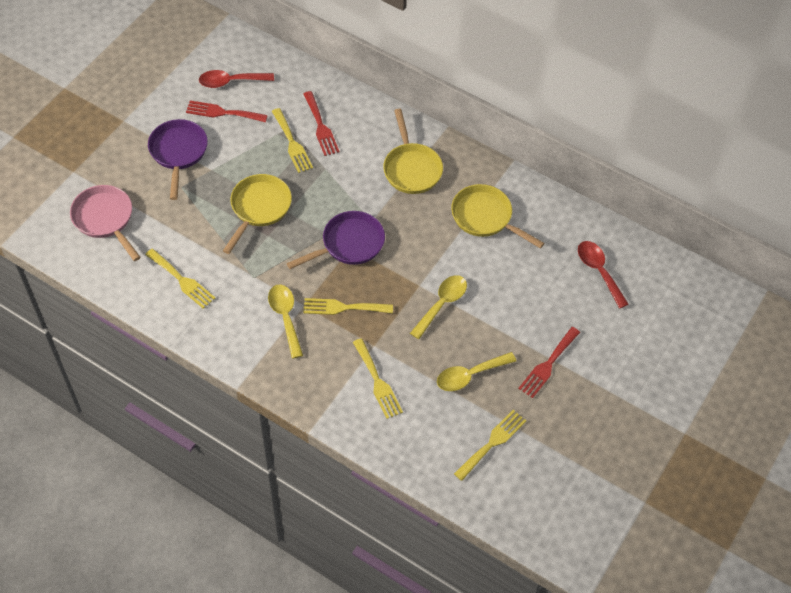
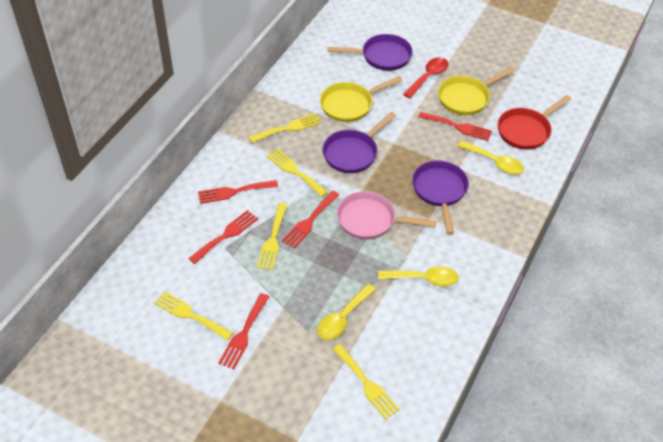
purple pan: [148,119,208,200] [287,211,385,269] = 2 -> [322,112,396,173] [328,34,413,71] [412,160,469,234] = 3
red fork: [186,101,268,122] [303,91,339,156] [518,327,580,398] = 3 -> [189,210,258,264] [198,180,278,204] [218,293,269,369] [282,191,339,249] [418,112,492,141] = 5
red pan: none = 0 -> [498,95,571,150] = 1
red spoon: [199,70,274,88] [578,241,629,309] = 2 -> [403,57,448,98] = 1
yellow pan: [223,174,292,254] [383,109,443,194] [451,184,545,249] = 3 -> [320,76,402,122] [438,67,515,115] = 2

